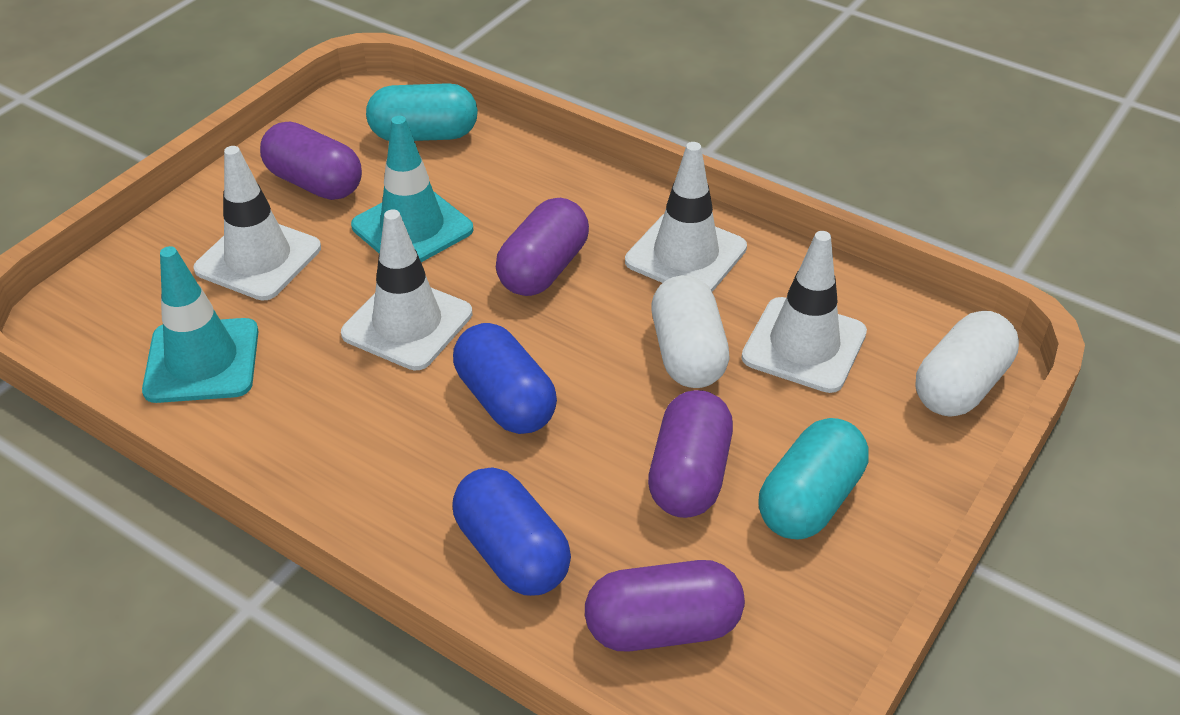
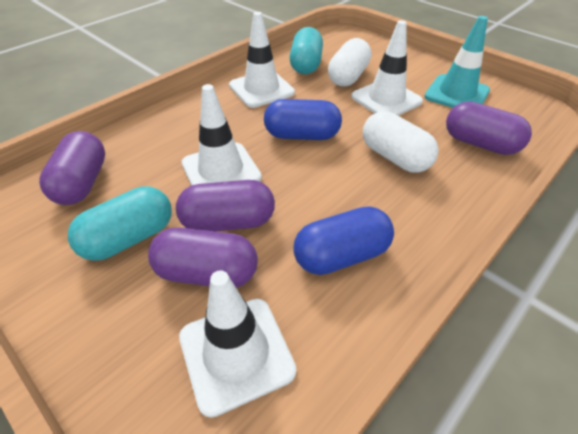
turquoise traffic cone: [142,246,259,403] [351,116,474,262] = 2 -> [424,16,490,108] = 1

